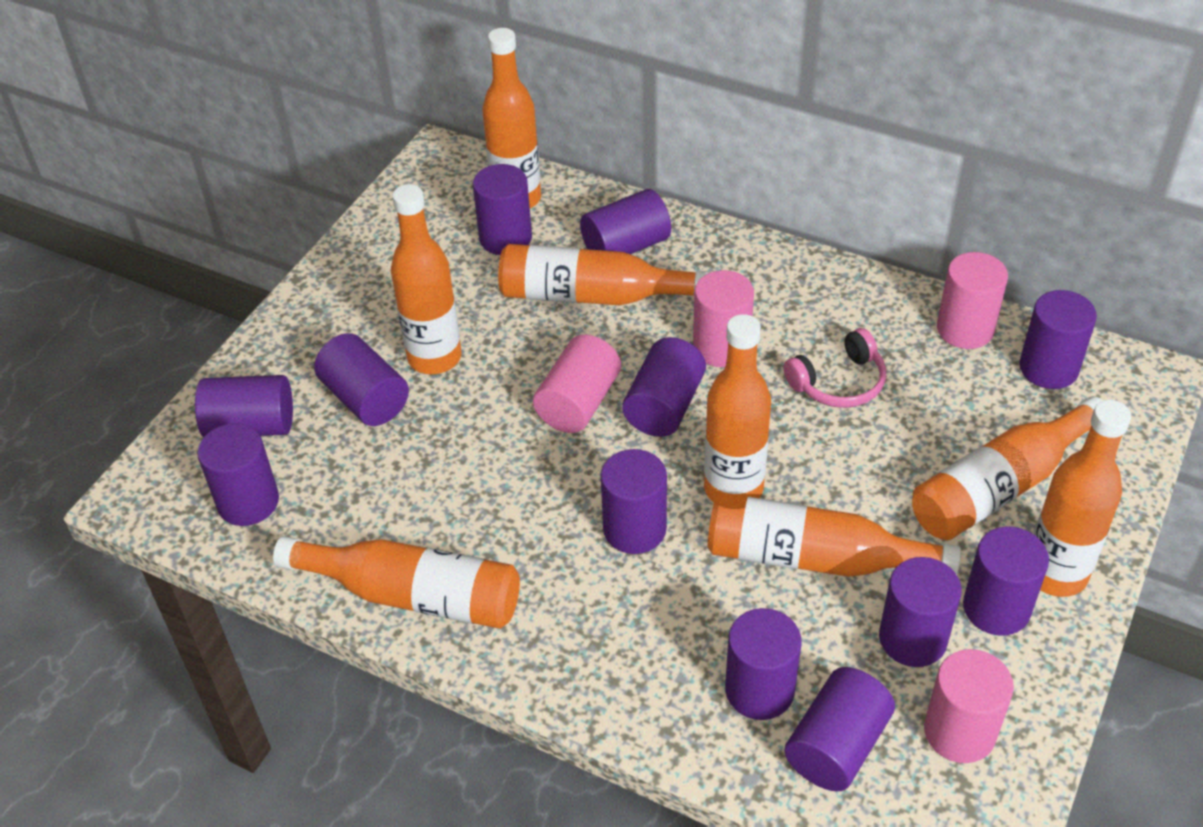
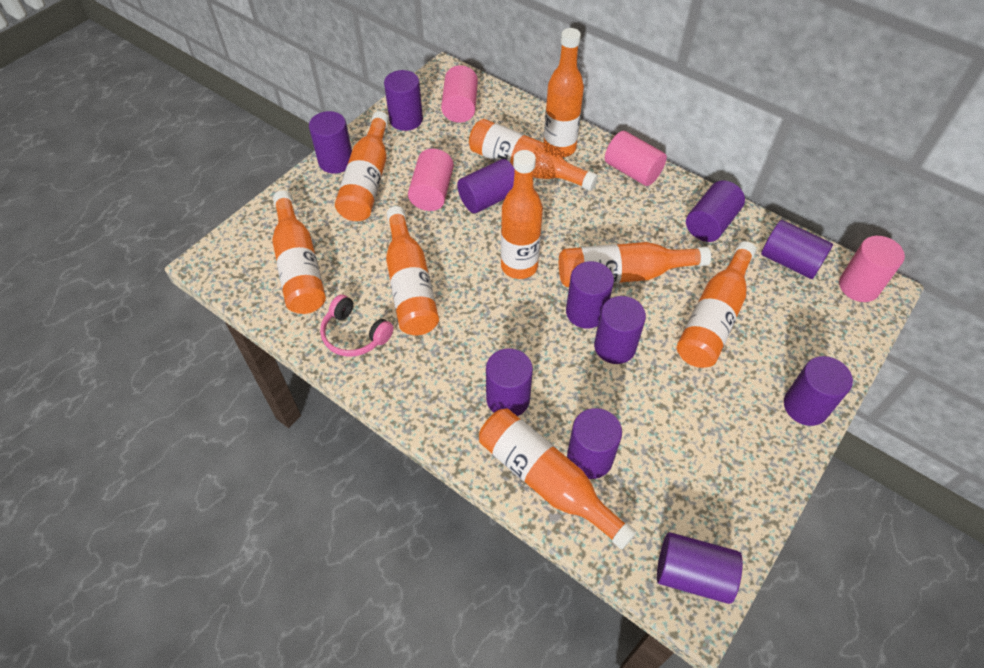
orange bottle: [273,536,520,629] [391,184,462,374] [482,28,541,208] [498,244,710,305] [704,314,771,502] [708,493,961,577] [912,396,1103,540] [1034,400,1131,597] = 8 -> [272,190,326,314] [335,111,389,221] [386,206,439,336] [469,119,598,191] [479,409,636,550] [501,150,543,279] [544,28,584,158] [559,242,711,287] [677,241,756,368] = 9
purple cylinder: [195,375,293,437] [197,423,279,526] [314,333,409,426] [473,164,532,255] [580,189,671,254] [601,449,667,554] [622,337,706,437] [725,608,802,720] [784,667,895,792] [879,557,962,667] [963,526,1049,636] [1019,290,1097,389] = 12 -> [309,111,352,173] [384,70,423,131] [457,159,515,213] [486,348,533,416] [566,261,614,329] [567,408,622,479] [594,296,646,364] [657,532,743,604] [686,180,745,242] [761,220,833,279] [784,356,853,426] = 11

